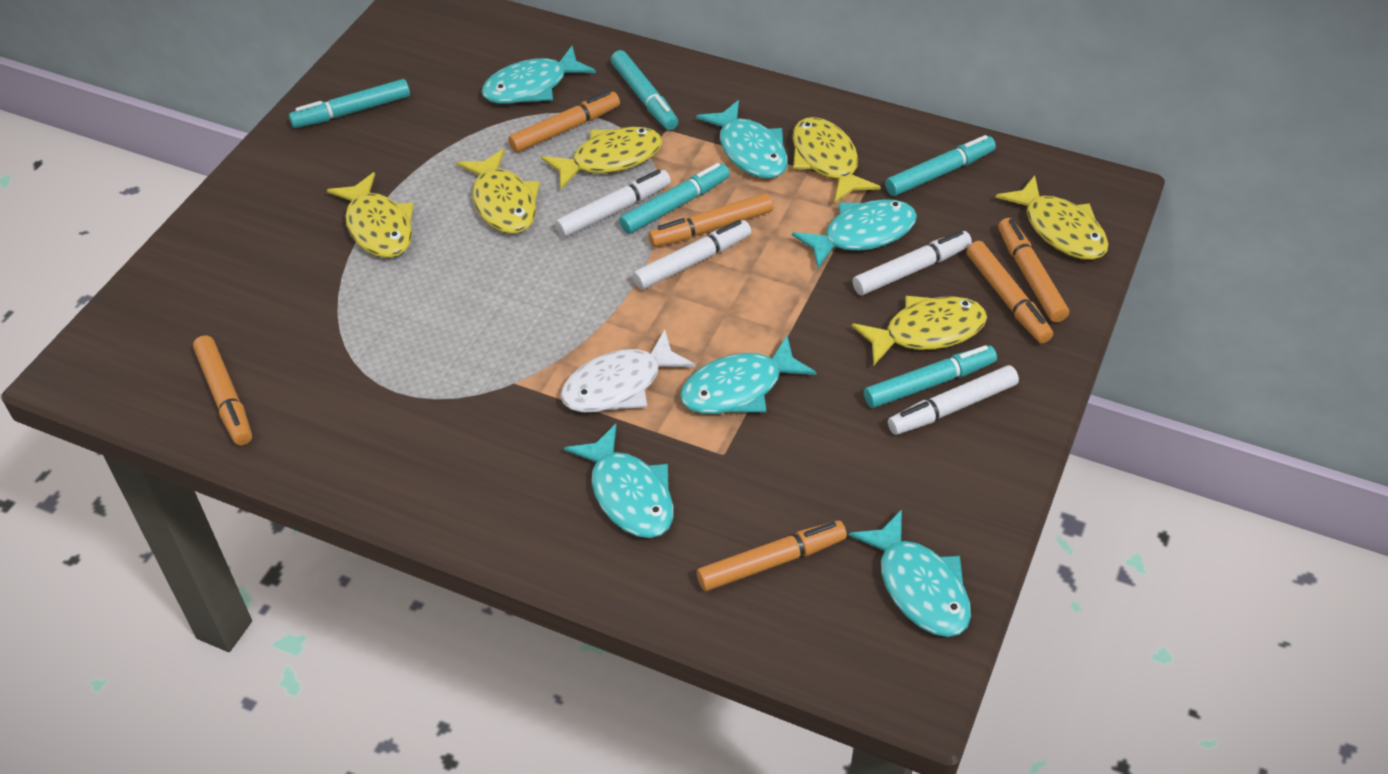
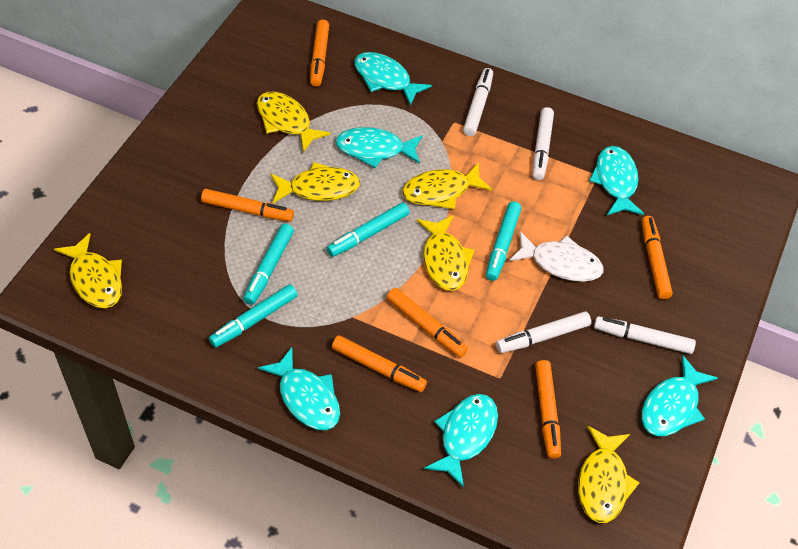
turquoise marker: [289,79,410,128] [611,50,678,130] [619,163,730,234] [864,345,997,408] [885,135,996,196] = 5 -> [209,284,298,348] [243,224,294,305] [327,202,410,257] [486,201,521,281] = 4

